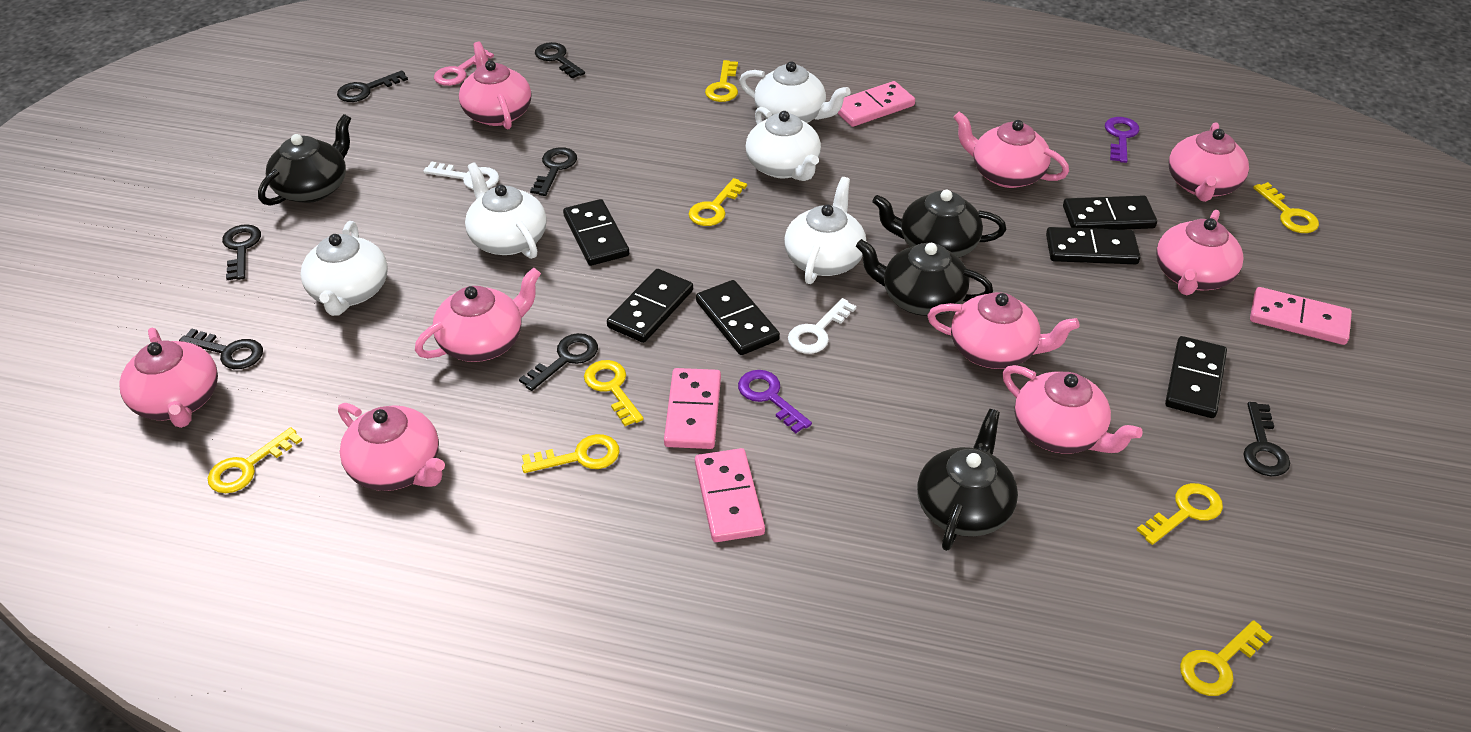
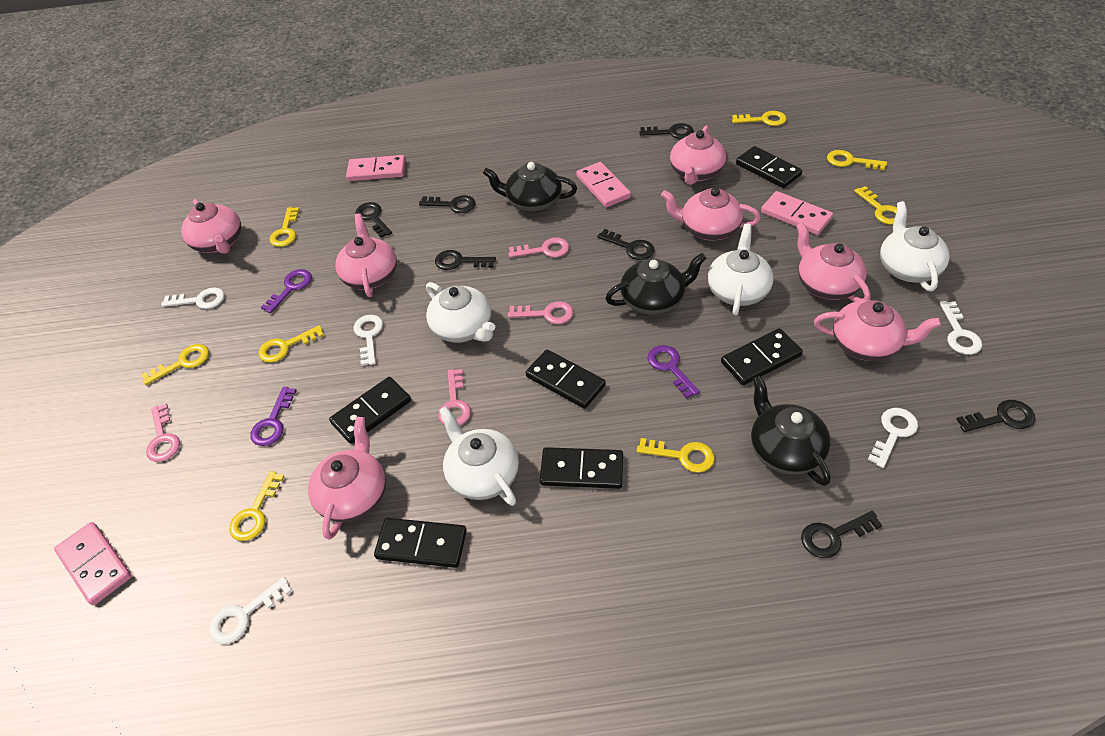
black teapot: [258,114,351,206] [856,239,993,316] [872,190,1006,258] [917,409,1018,551] = 4 -> [483,162,577,213] [605,253,707,315] [751,376,831,486] = 3
pink key: [434,49,494,86] = 1 -> [146,404,180,462] [438,369,471,426] [508,237,569,258] [508,301,574,324] = 4
pink teapot: [119,328,218,428] [338,403,445,491] [415,267,541,362] [459,42,531,130] [927,292,1080,369] [953,111,1069,188] [1002,365,1143,454] [1156,210,1244,295] [1169,122,1249,202] = 9 -> [181,199,241,254] [308,417,386,539] [335,213,397,297] [661,187,761,241] [670,126,726,185] [796,222,871,302] [814,300,941,361] = 7
purple key: [738,370,812,433] [1105,117,1139,163] = 2 -> [250,387,297,446] [261,269,312,313] [648,345,700,399] = 3
white key: [423,161,499,190] [788,298,856,354] = 2 -> [161,287,224,309] [209,577,292,644] [353,315,383,366] [867,408,918,468] [940,301,982,355] = 5
white teapot: [300,221,388,316] [465,163,547,259] [739,61,851,123] [745,107,821,181] [784,177,866,284] = 5 -> [426,282,495,343] [439,406,519,506] [708,224,774,315] [880,201,950,291] = 4

